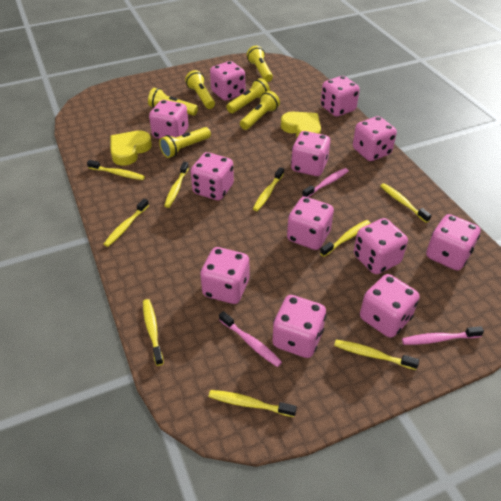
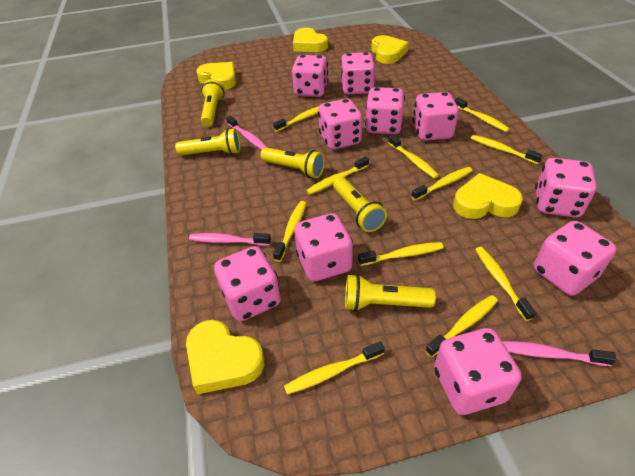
pink dice: [149,100,188,139] [191,152,234,200] [200,247,249,304] [210,61,245,101] [272,295,326,358] [287,197,334,250] [291,131,330,176] [321,76,360,117] [353,116,397,161] [354,218,408,274] [360,274,420,338] [426,214,481,270] = 12 -> [214,246,281,321] [292,55,328,97] [294,213,353,281] [318,99,362,150] [341,52,375,95] [365,87,405,134] [413,92,459,141] [434,328,522,415] [533,221,617,296] [535,158,597,218] = 10
yellow flashlight: [148,88,198,116] [159,127,211,158] [185,70,215,109] [226,78,270,113] [240,91,280,130] [247,46,273,82] = 6 -> [175,128,240,156] [201,79,225,127] [260,147,325,178] [333,177,387,232] [345,274,436,311] = 5
yellow heart: [111,130,152,166] [281,112,321,137] = 2 -> [186,320,265,394] [196,62,236,90] [293,28,328,52] [371,35,409,64] [453,173,523,219] = 5
yellow toothbrush: [87,160,145,180] [104,198,149,247] [143,299,164,366] [164,162,189,208] [209,390,297,417] [253,167,284,211] [320,220,371,257] [334,340,419,370] [380,183,432,223] = 9 -> [273,106,319,132] [273,201,306,262] [284,341,385,395] [306,156,369,195] [358,242,444,266] [388,135,439,179] [411,167,472,201] [425,295,498,357] [455,97,510,132] [470,135,543,164] [475,247,536,321] = 11

